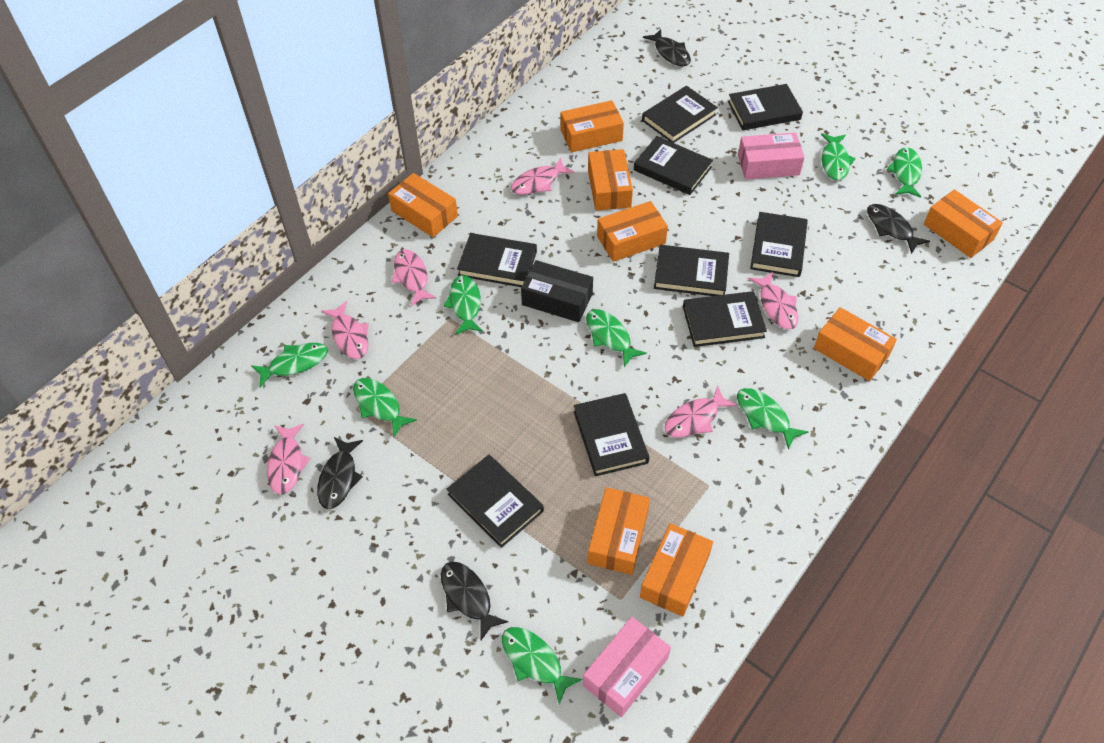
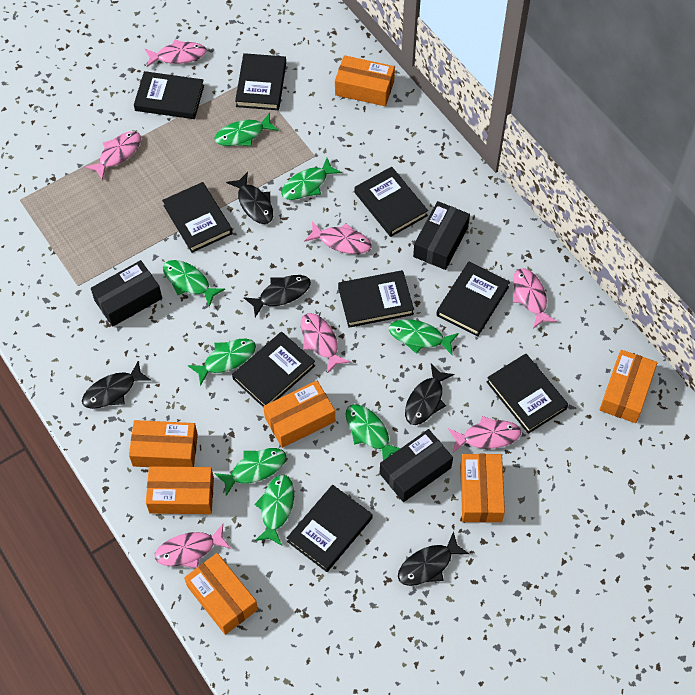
black box: [521,260,593,322] = 1 -> [91,260,162,327] [380,429,453,502] [413,201,470,270] = 3
black fish: [317,437,363,509] [441,562,508,640] [643,29,691,66] [867,204,930,254] = 4 -> [82,361,152,409] [226,172,273,224] [244,275,311,317] [398,531,469,586] [405,364,454,425] = 5
orange box: [388,173,458,237] [561,100,624,152] [588,149,633,211] [588,487,650,575] [597,201,668,262] [640,523,713,617] [814,307,897,381] [924,190,1003,258] = 8 -> [129,420,198,467] [146,466,214,514] [184,553,258,635] [263,381,335,448] [335,55,395,106] [460,454,505,523] [599,350,657,423] = 7
pink box: [583,617,671,717] [738,132,805,179] = 2 -> none = 0
pink fish: [267,424,310,495] [321,301,369,359] [392,249,437,306] [511,158,574,195] [664,386,737,438] [749,272,798,329] = 6 -> [85,131,141,180] [145,39,207,67] [155,524,231,568] [301,313,350,374] [304,221,372,254] [448,416,521,453] [513,268,557,329] = 7

